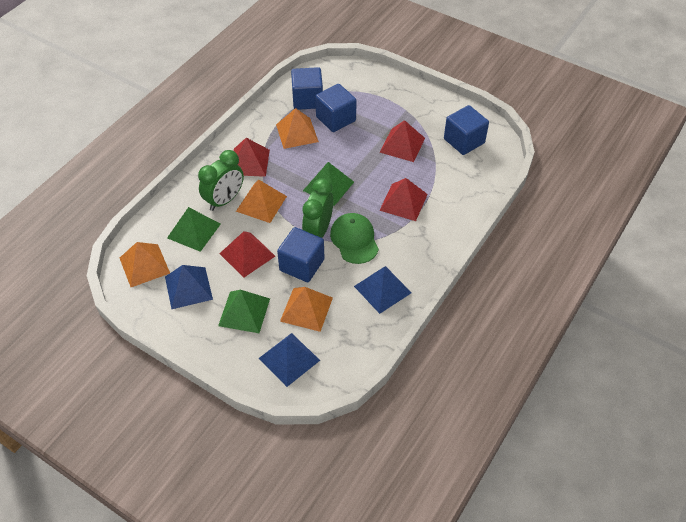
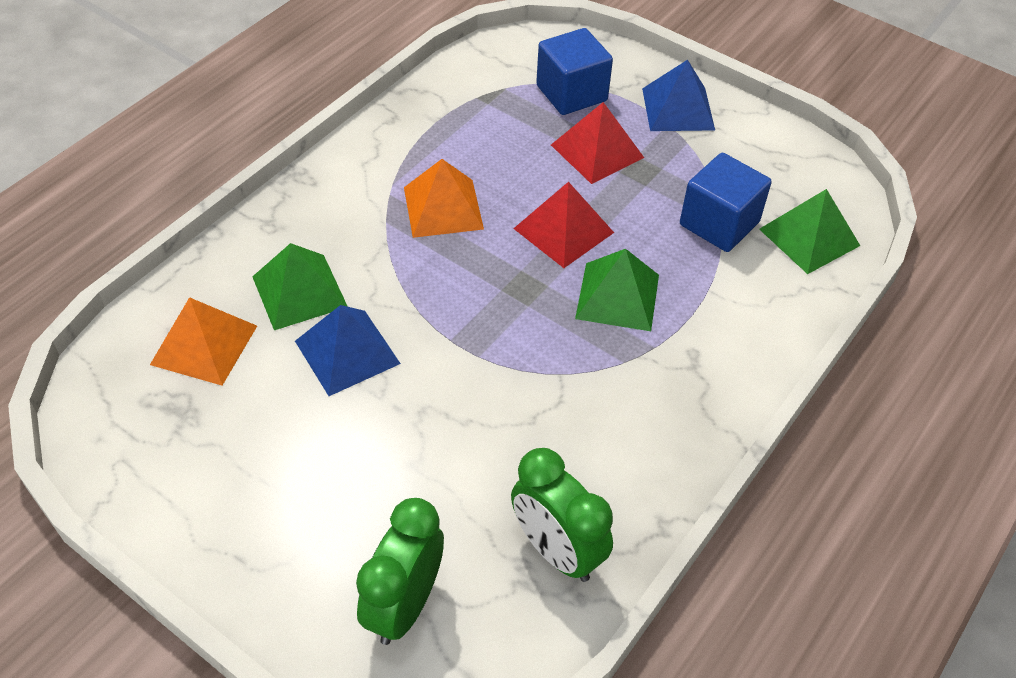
blue cube: [277,227,324,282] [291,67,323,110] [315,84,357,132] [444,105,489,155] = 4 -> [536,28,613,115] [680,153,772,252] = 2
blue pyramid: [165,265,213,309] [259,333,320,387] [354,266,412,314] = 3 -> [295,305,401,396] [642,60,715,131] = 2
green cap: [330,213,379,264] = 1 -> none = 0
orange pyramid: [120,242,170,287] [236,179,287,223] [276,108,319,149] [280,287,333,332] = 4 -> [150,297,257,385] [404,159,484,238] = 2
red pyramid: [219,231,275,278] [234,138,270,177] [379,178,428,221] [380,120,425,162] = 4 -> [513,182,614,268] [551,102,644,184] = 2

